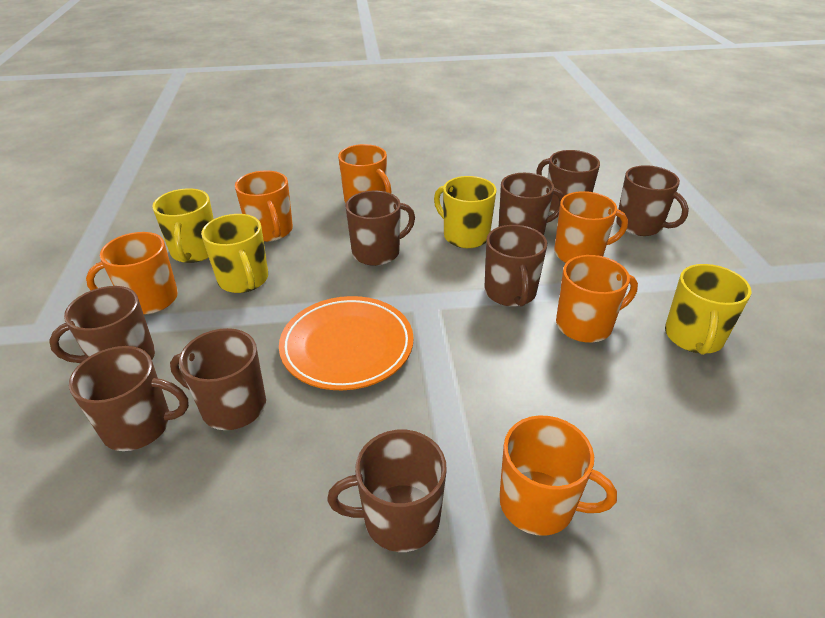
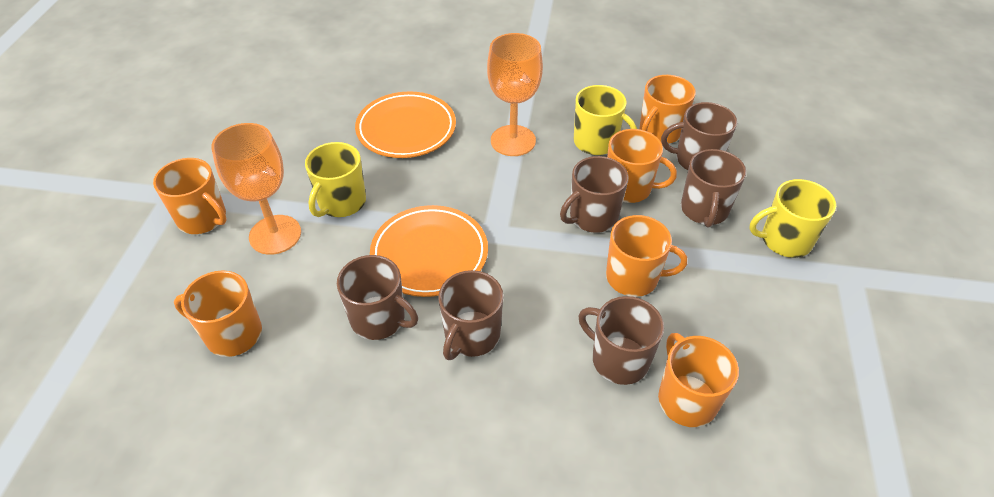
brown mug: [49,286,155,363] [69,346,189,451] [170,328,266,430] [327,430,447,552] [345,190,415,266] [484,225,547,306] [499,173,564,235] [536,150,600,213] [616,165,689,236] = 9 -> [337,255,418,340] [438,270,503,360] [560,156,629,233] [578,296,664,385] [661,102,737,170] [681,149,746,228] = 6
orange goblet: none = 0 -> [211,123,301,255] [487,33,543,156] = 2
orange plate: [279,296,414,390] = 1 -> [355,91,456,158] [370,205,488,297] = 2
yellow mug: [152,188,214,263] [201,214,268,293] [434,176,497,248] [665,264,751,355] = 4 -> [305,142,366,217] [574,85,637,155] [749,179,836,258] = 3

